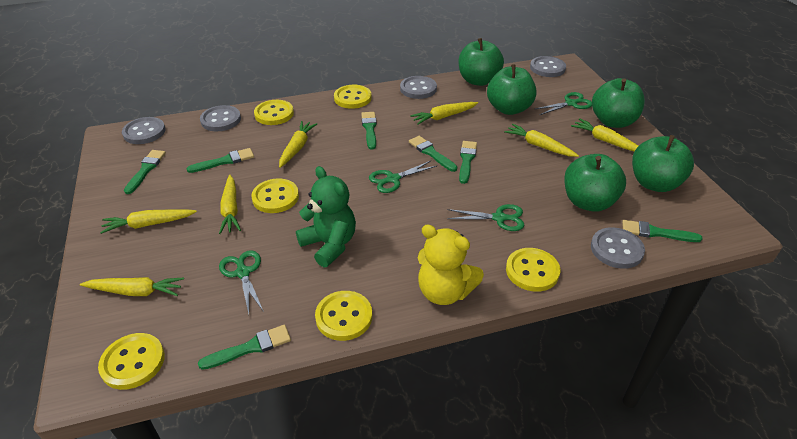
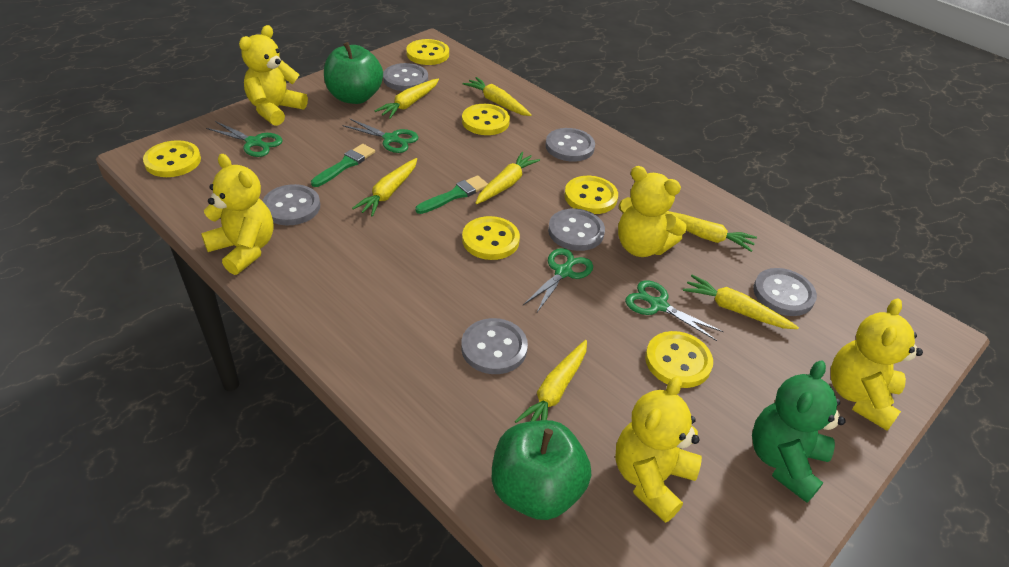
green apple: [459,38,504,86] [487,64,537,115] [564,154,626,212] [592,78,645,128] [632,135,694,192] = 5 -> [324,42,383,104] [492,420,591,520] = 2
green brush: [124,150,166,194] [186,148,254,173] [198,325,291,370] [361,112,377,150] [409,136,457,172] [459,141,477,184] [622,220,703,242] = 7 -> [311,144,375,187] [415,175,488,214] = 2
grey button: [122,117,166,144] [200,105,241,131] [400,76,437,99] [530,56,566,77] [591,227,645,269] = 5 -> [262,184,320,225] [383,63,428,91] [461,318,528,374] [545,128,595,162] [548,209,605,251] [753,268,817,316] = 6
yellow teddy bear: [418,224,484,305] = 1 -> [201,154,274,275] [239,25,308,126] [615,376,702,523] [618,166,687,257] [831,298,923,431] = 5

